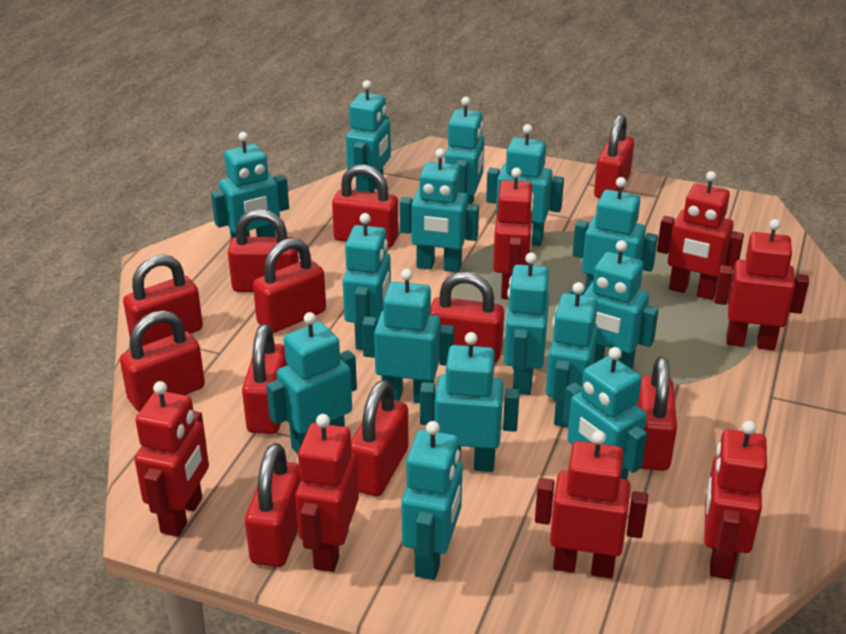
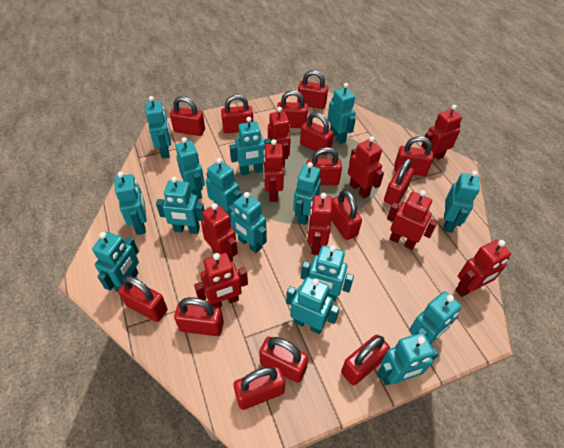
red padlock: [120,310,205,412] [123,254,203,346] [228,209,299,292] [242,324,288,434] [245,443,301,567] [253,238,326,333] [332,165,399,247] [351,380,408,496] [430,272,504,362] [594,114,634,198] [636,357,677,471] = 11 -> [118,276,168,322] [170,96,205,136] [174,297,224,336] [221,95,253,133] [234,365,285,410] [259,337,309,383] [277,90,308,128] [297,70,328,109] [300,112,334,155] [307,147,342,185] [331,190,362,240] [341,335,390,386] [384,158,414,205] [394,136,433,176] = 14
red robot: [135,381,209,537] [295,414,359,572] [493,168,534,300] [535,430,648,579] [657,171,744,300] [704,421,767,580] [714,219,809,350] = 7 -> [194,253,248,307] [201,203,238,262] [263,139,284,202] [268,107,291,168] [308,193,332,255] [348,136,384,198] [387,190,438,250] [421,105,462,162] [455,240,511,297] = 9

